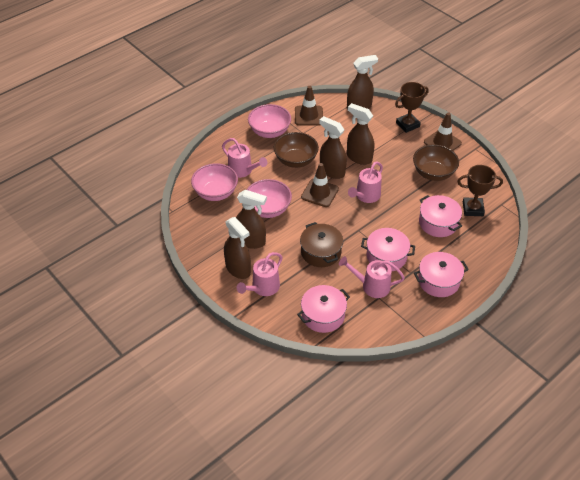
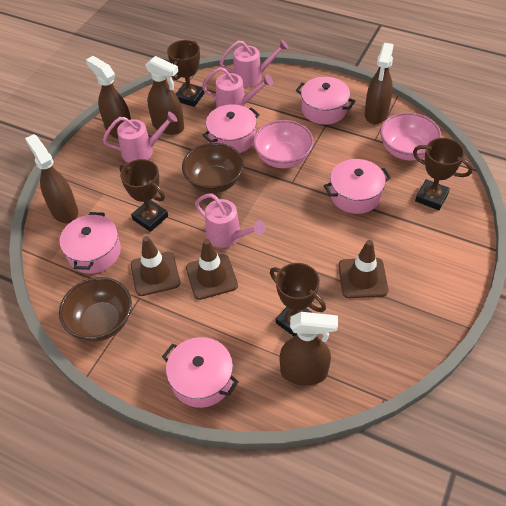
brown pot: [300,222,343,267] = 1 -> none = 0
brown trophy: [395,82,429,133] [457,165,503,216] = 2 -> [119,159,168,232] [167,40,204,107] [270,263,326,336] [413,138,473,210] = 4
pink bowl: [191,163,238,201] [246,179,292,218] [248,104,291,138] = 3 -> [253,120,314,168] [380,112,441,161] = 2
pink pot: [297,285,350,333] [361,228,415,271] [414,252,469,297] [419,195,462,237] = 4 -> [60,212,121,274] [162,337,239,408] [203,104,260,153] [296,77,355,125] [324,159,391,214] = 5

